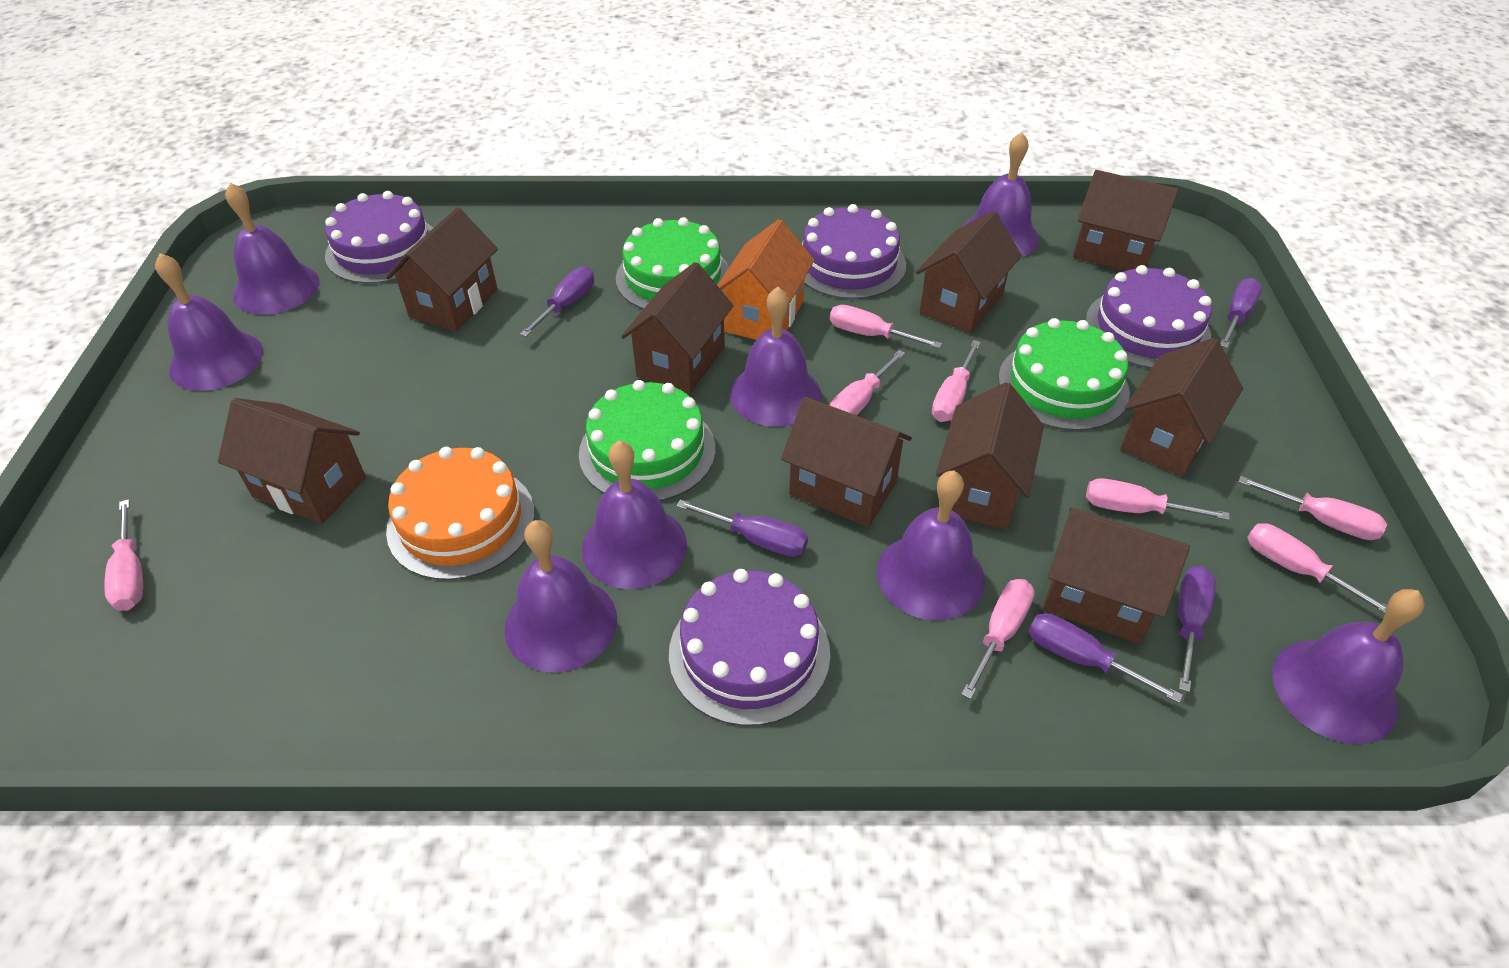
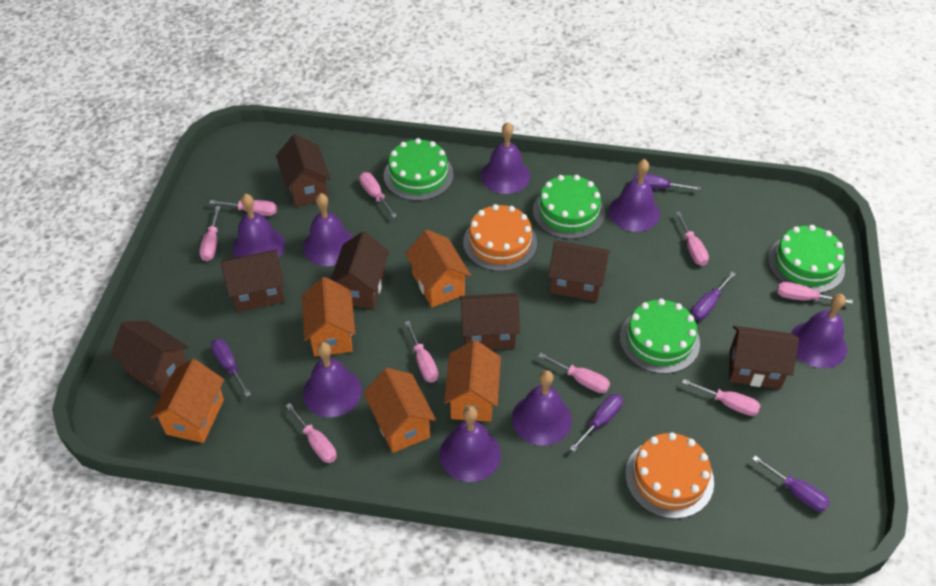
brown house: [218,398,366,524] [386,208,498,332] [621,262,734,394] [781,397,912,527] [916,211,1022,333] [936,382,1044,530] [1043,508,1190,644] [1073,170,1179,271] [1120,338,1243,477] = 9 -> [110,321,189,395] [221,250,285,312] [276,134,331,207] [330,232,389,309] [459,293,520,350] [548,241,610,302] [729,326,799,389] = 7
green cake: [579,380,715,501] [616,217,729,309] [999,318,1130,431] = 3 -> [384,138,454,201] [533,175,605,239] [620,299,700,374] [768,225,845,293] = 4
orange cake: [386,447,534,580] = 1 -> [463,204,537,272] [625,432,714,519] = 2
orange house: [717,219,815,340] = 1 -> [150,359,224,443] [302,277,355,356] [363,368,436,453] [405,230,471,307] [444,340,501,422] = 5
pink screwdriver: [104,499,143,611] [830,305,942,349] [830,350,905,416] [932,340,981,422] [961,579,1035,699] [1086,478,1230,520] [1238,476,1387,540] [1247,523,1387,613] = 8 -> [199,206,221,261] [209,200,277,216] [286,403,337,463] [359,172,397,218] [405,321,438,382] [538,353,610,393] [675,211,709,266] [682,379,761,416] [777,282,853,304] = 9
purple cake: [325,191,433,284] [669,569,830,726] [802,204,906,299] [1086,265,1212,369] = 4 -> none = 0

